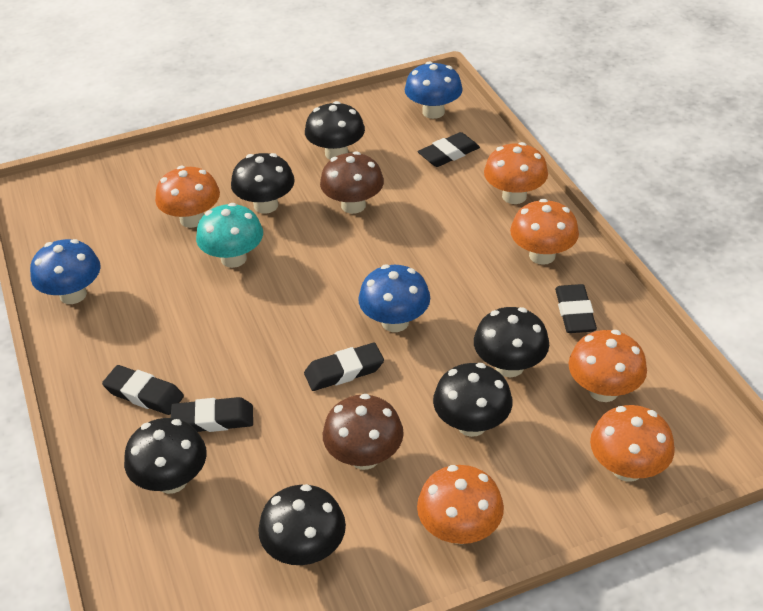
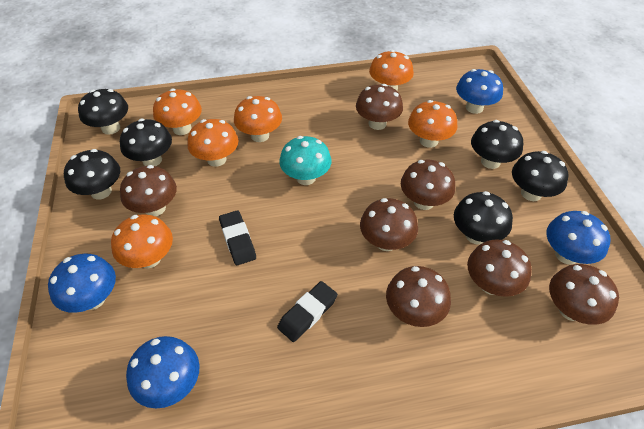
black eraser: [102,365,184,415] [171,397,253,432] [304,343,384,391] [418,132,480,167] [555,284,597,333] = 5 -> [219,210,256,265] [277,281,338,342] = 2
blue mushroom: [30,239,101,304] [358,264,430,332] [405,61,463,119] = 3 -> [48,254,116,313] [126,336,200,408] [456,69,503,114] [546,211,611,265] = 4
brown mushroom: [320,151,384,214] [323,394,404,470] = 2 -> [120,165,177,216] [356,84,403,130] [360,198,418,251] [386,266,451,327] [401,159,455,210] [467,239,532,297] [549,264,619,325] = 7

